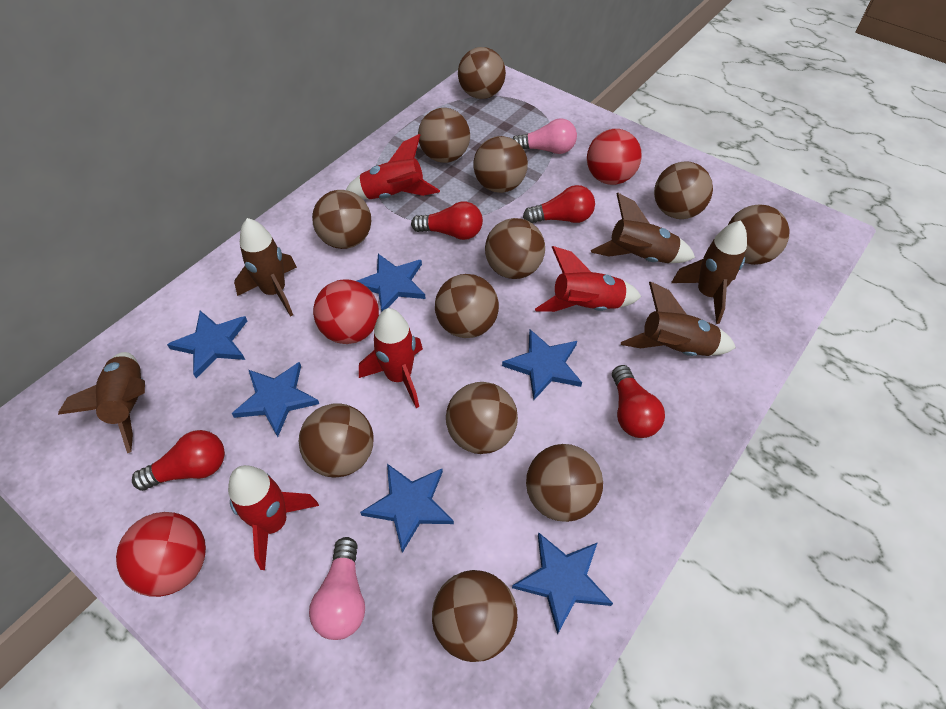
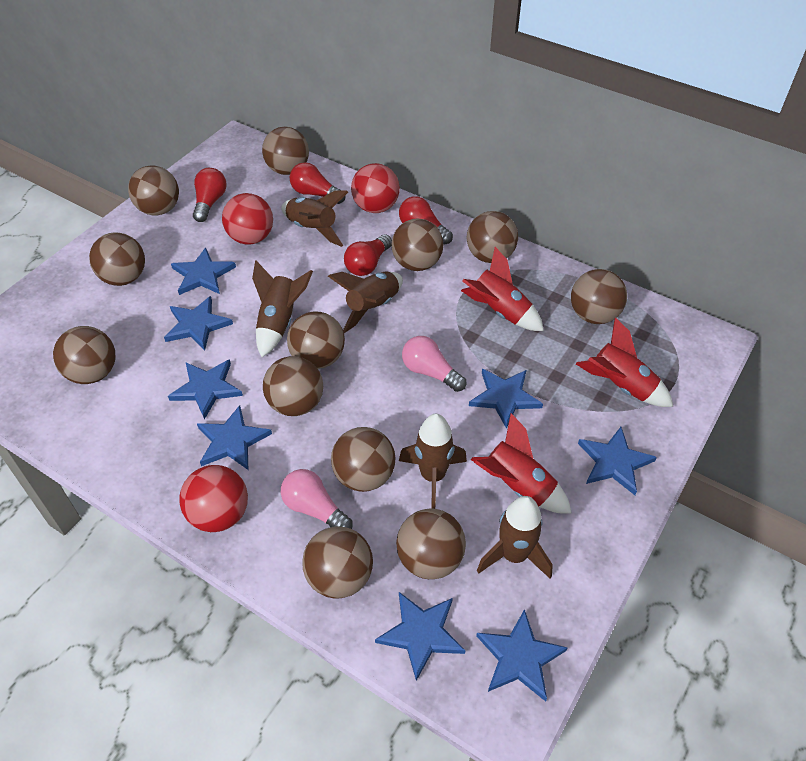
blue star: [167,311,247,378] [232,362,319,437] [357,254,426,312] [360,464,454,553] [502,329,582,400] [512,532,613,635] = 6 -> [164,296,233,350] [168,359,243,420] [171,247,236,295] [197,405,272,470] [375,592,466,681] [469,369,543,429] [476,609,568,702] [578,427,657,495] = 8
red rocket: [228,465,319,570] [346,134,440,199] [359,308,423,408] [535,246,641,312] = 4 -> [461,247,544,331] [471,413,572,514] [576,317,673,407] = 3

